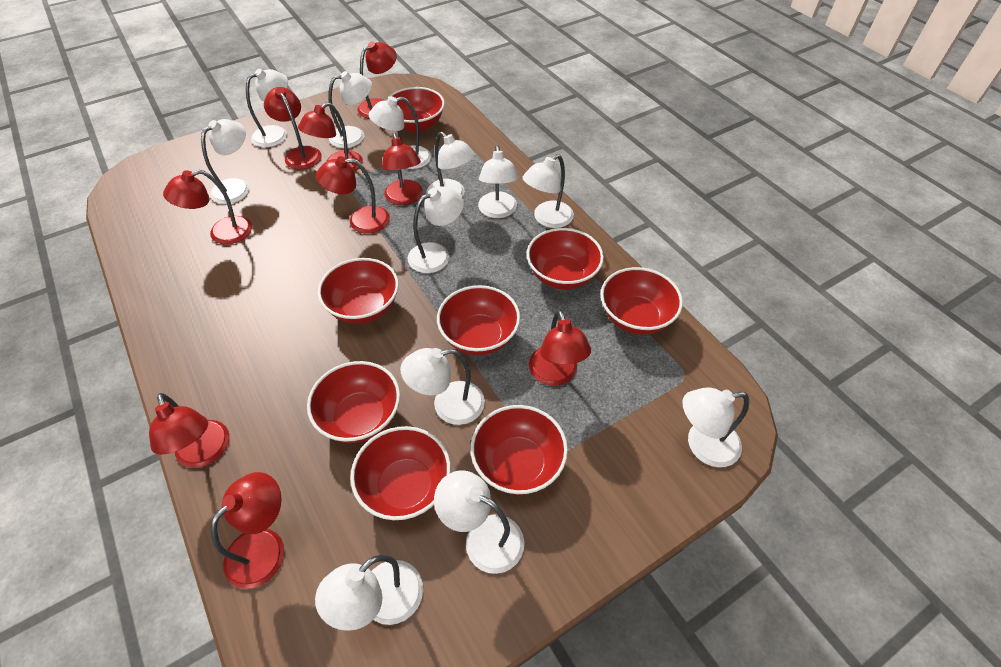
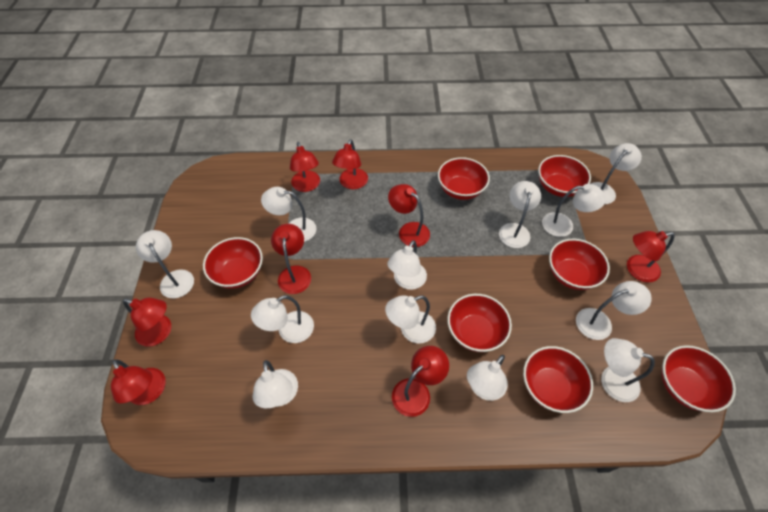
red bowl: [307,361,400,443] [318,258,399,324] [350,426,451,520] [385,87,445,132] [437,285,520,355] [470,405,568,495] [527,228,604,290] [600,267,683,335] = 8 -> [203,237,263,289] [438,157,490,200] [447,294,512,352] [523,346,593,413] [538,155,591,197] [549,239,610,290] [661,345,736,412] = 7
red lamp: [149,393,230,468] [163,170,252,245] [210,472,284,589] [264,87,322,169] [298,102,363,171] [316,156,390,234] [357,41,397,119] [382,133,423,205] [529,310,591,386] = 9 -> [111,359,166,405] [123,298,171,347] [271,224,311,294] [290,142,320,192] [332,139,368,189] [388,184,430,247] [392,346,449,417] [627,231,675,282] = 8

